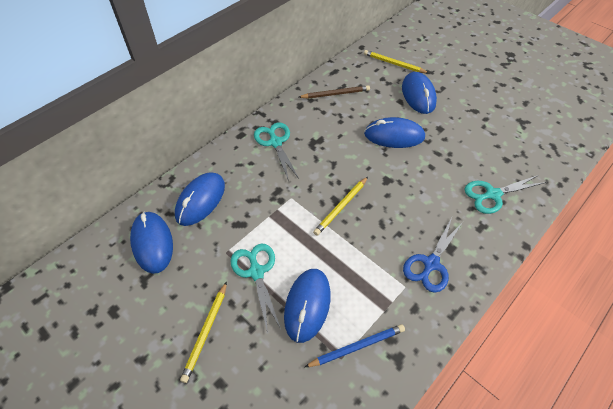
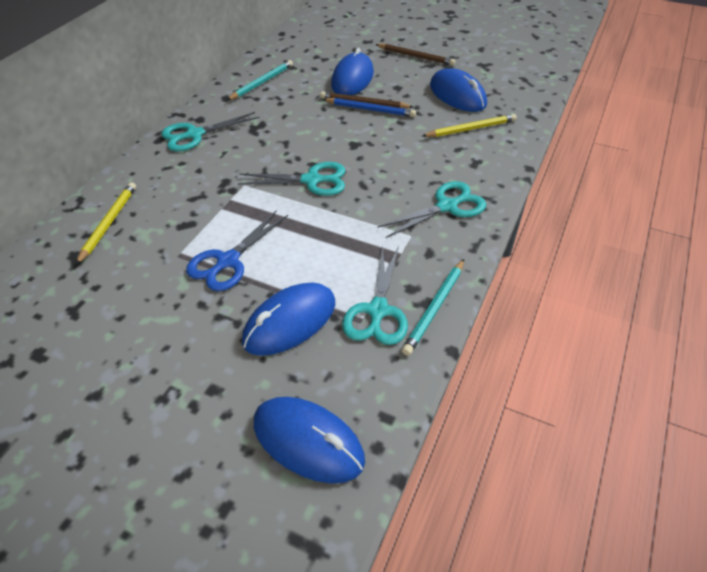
blue mouse: [130,211,173,274] [175,172,225,226] [284,269,331,343] [364,117,425,148] [402,72,437,114] = 5 -> [242,282,335,356] [254,397,365,484] [331,48,374,95] [430,68,487,112] = 4
brown pencil: [299,85,370,99] = 1 -> [320,91,413,109] [375,44,455,66] = 2
turquoise pencil: none = 0 -> [227,60,293,100] [402,259,464,356] = 2
turquoise scissors: [231,244,281,333] [254,123,299,181] [465,175,546,214] = 3 -> [161,112,259,151] [238,162,346,196] [342,245,408,345] [377,181,486,238] = 4
yellow pencil: [180,282,227,383] [313,177,368,236] [364,50,429,73] = 3 -> [76,182,136,265] [422,114,517,137] = 2

